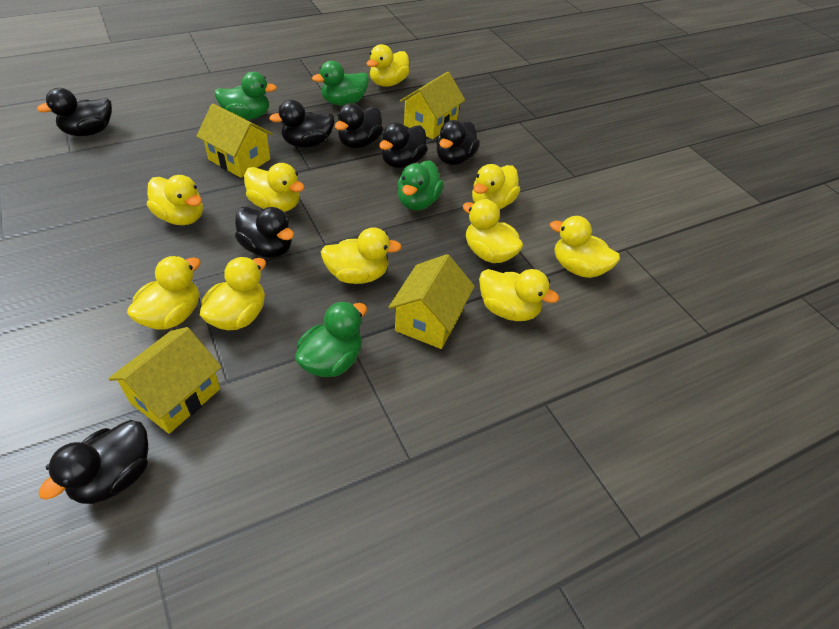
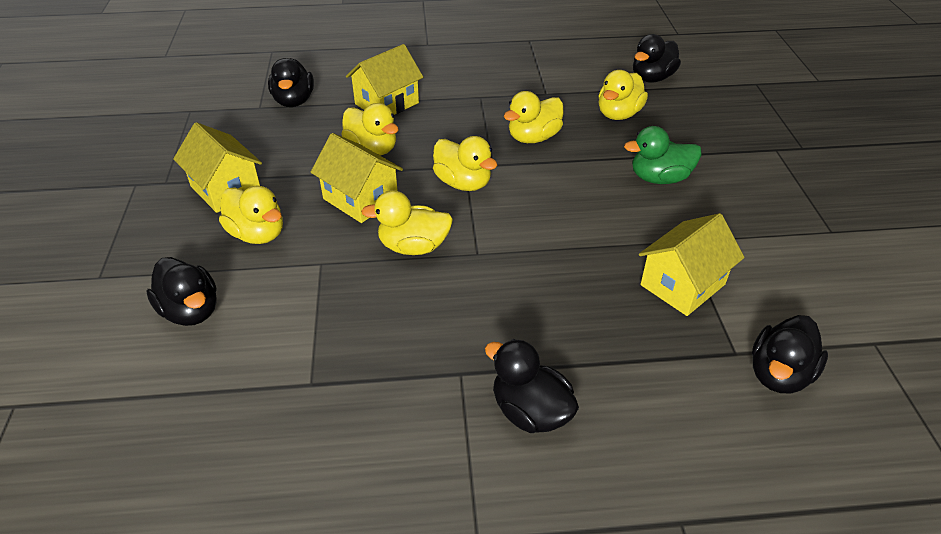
black duck: [37,88,112,136] [39,420,148,504] [235,207,294,258] [269,100,334,148] [335,103,383,148] [379,122,428,168] [436,120,480,165] = 7 -> [146,257,217,326] [268,58,314,107] [485,339,579,433] [633,34,681,83] [752,315,828,393] = 5
green duck: [214,72,277,120] [295,301,367,377] [312,61,369,106] [397,160,444,210] = 4 -> [624,126,702,184] = 1
yellow duck: [127,256,201,330] [147,175,203,225] [200,257,266,330] [244,163,305,212] [321,227,402,284] [367,44,410,87] [463,199,523,263] [472,164,520,210] [479,269,559,321] [550,216,620,278] = 10 -> [219,186,283,244] [341,103,398,155] [361,190,453,255] [433,136,497,191] [504,91,564,143] [598,70,648,120] = 6

